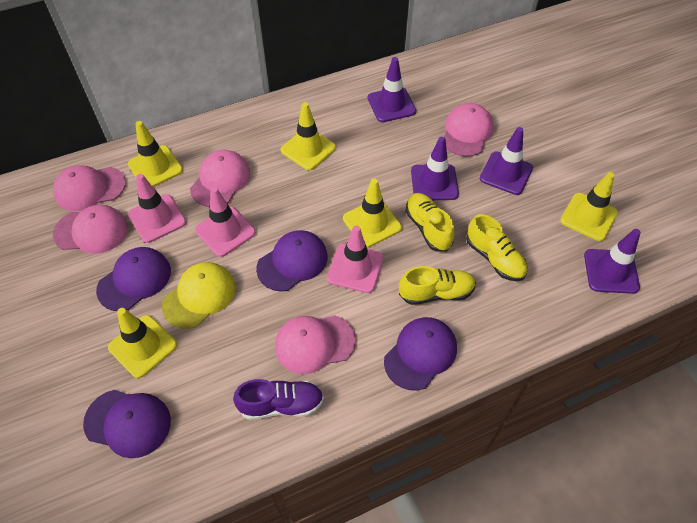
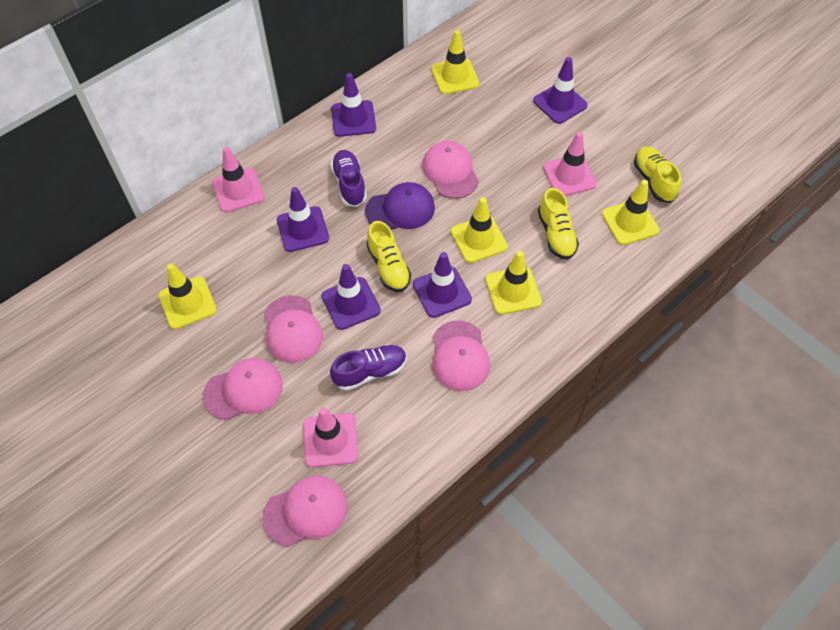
purple cap: [83,390,171,458] [96,247,171,311] [256,230,328,292] [384,317,457,390] = 4 -> [365,182,435,230] = 1
purple shoe: [233,379,324,420] = 1 -> [330,345,407,391] [331,150,367,207] = 2
purple traffic cone: [368,57,416,122] [411,137,459,200] [480,127,533,195] [584,229,641,294] = 4 -> [277,187,329,252] [321,264,381,330] [331,73,376,137] [413,252,472,318] [533,57,588,124] = 5
yellow cap: [162,262,236,329] = 1 -> none = 0

